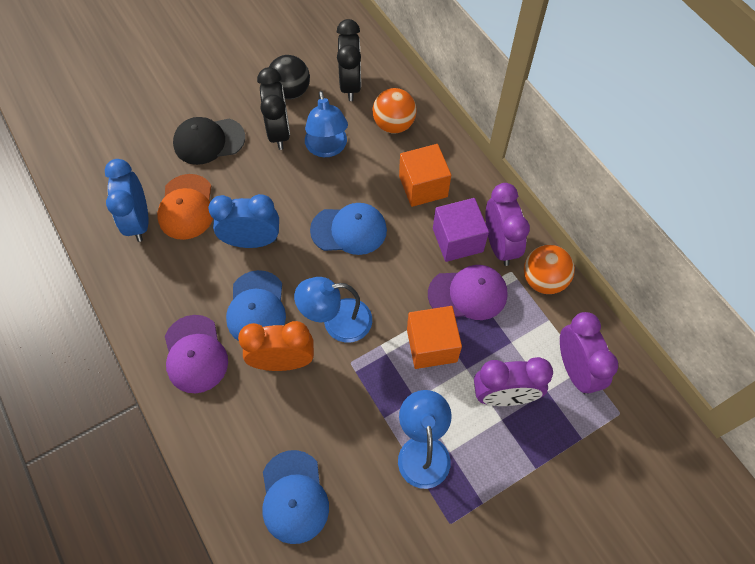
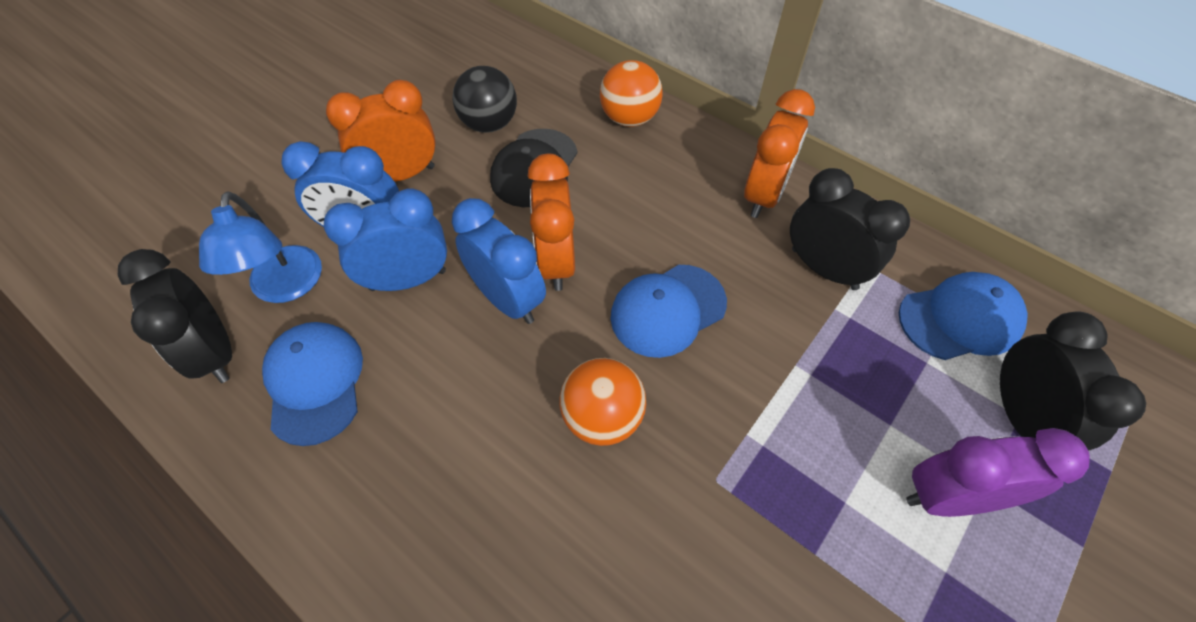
black clock: [257,67,290,150] [337,19,361,101] = 2 -> [118,249,232,383] [790,168,910,290] [1000,311,1146,451] = 3
blue clock: [105,159,148,242] [208,194,279,248] = 2 -> [281,141,399,227] [324,188,447,291] [452,198,546,324] = 3
blue lamp: [294,277,372,343] [305,91,348,157] [398,390,452,489] = 3 -> [199,191,322,303] = 1
orange cap: [157,174,213,240] = 1 -> none = 0
orange clock: [238,321,314,371] = 1 -> [326,80,436,182] [528,154,575,291] [744,89,815,218] = 3
orange cube: [399,144,451,207] [407,306,462,369] = 2 -> none = 0
purple cap: [165,315,228,393] [428,265,508,320] = 2 -> none = 0
purple clock: [474,357,553,406] [485,183,530,266] [560,312,618,395] = 3 -> [906,428,1090,517] = 1
purple cube: [433,198,489,262] = 1 -> none = 0

